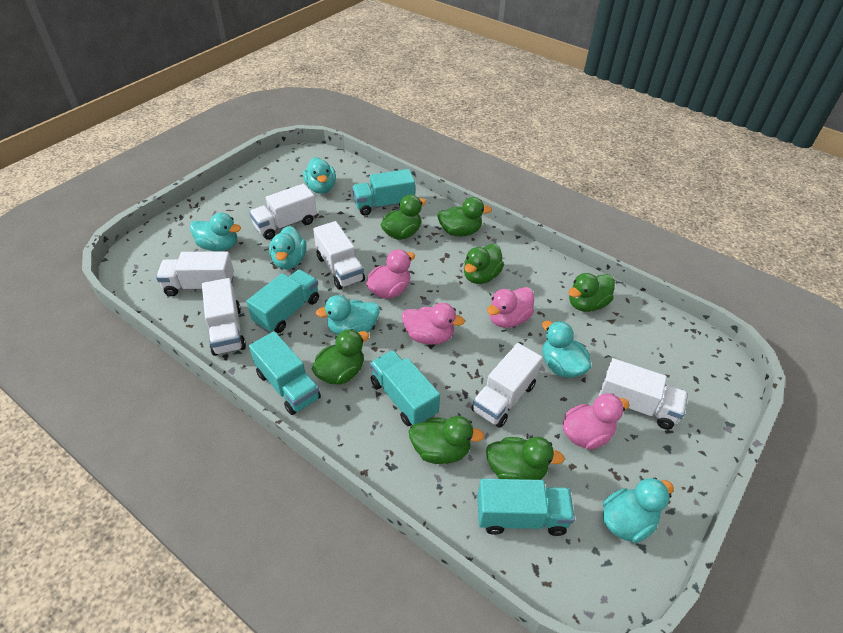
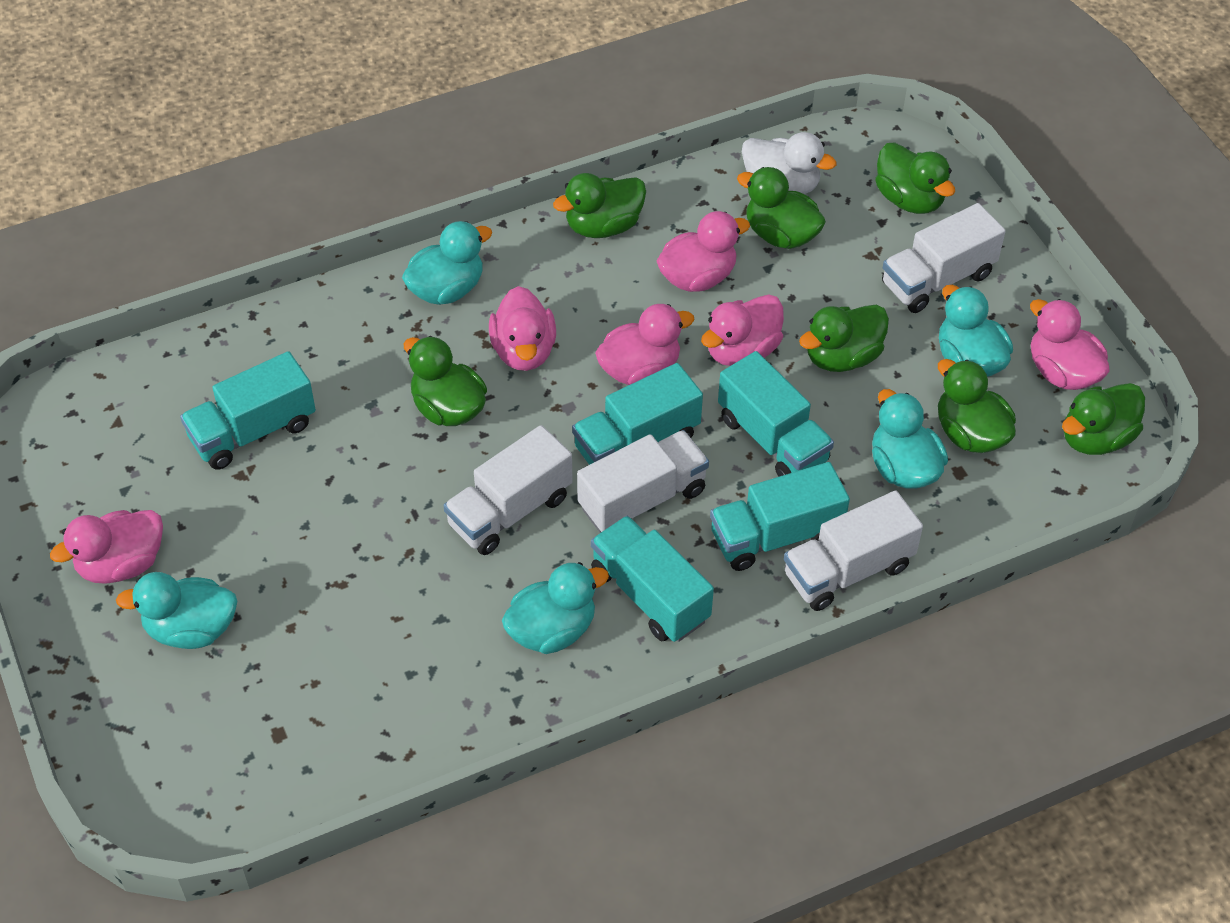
pink duck: [366,249,415,299] [402,303,465,345] [487,287,534,328] [563,393,630,450] = 4 -> [50,510,163,584] [489,286,556,371] [595,304,694,385] [657,211,750,292] [701,294,784,366] [1030,299,1110,390] = 6
turquoise duck: [190,213,241,251] [269,226,307,269] [303,157,336,194] [316,295,380,335] [542,321,591,378] [602,478,674,543] = 6 -> [116,572,237,649] [402,221,492,305] [502,562,609,654] [872,389,948,489] [939,285,1013,377] = 5
white duck: none = 0 -> [742,132,837,194] = 1
white truck: [156,252,234,296] [202,278,246,356] [249,184,317,240] [313,221,365,290] [471,343,543,428] [599,358,688,429] = 6 -> [444,425,573,555] [577,430,709,533] [784,491,923,611] [882,203,1006,313] = 4

